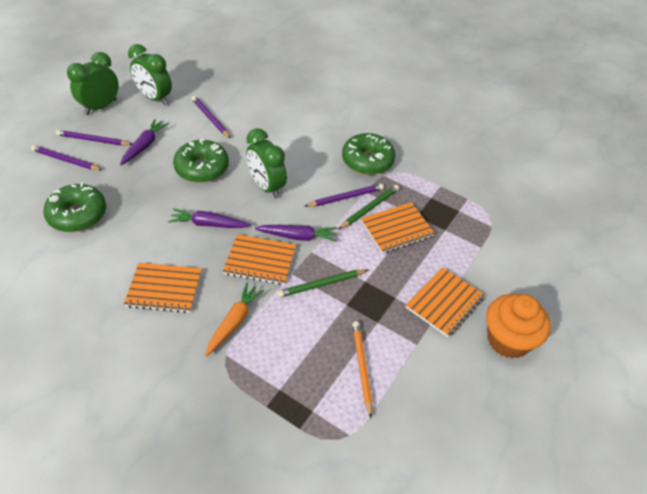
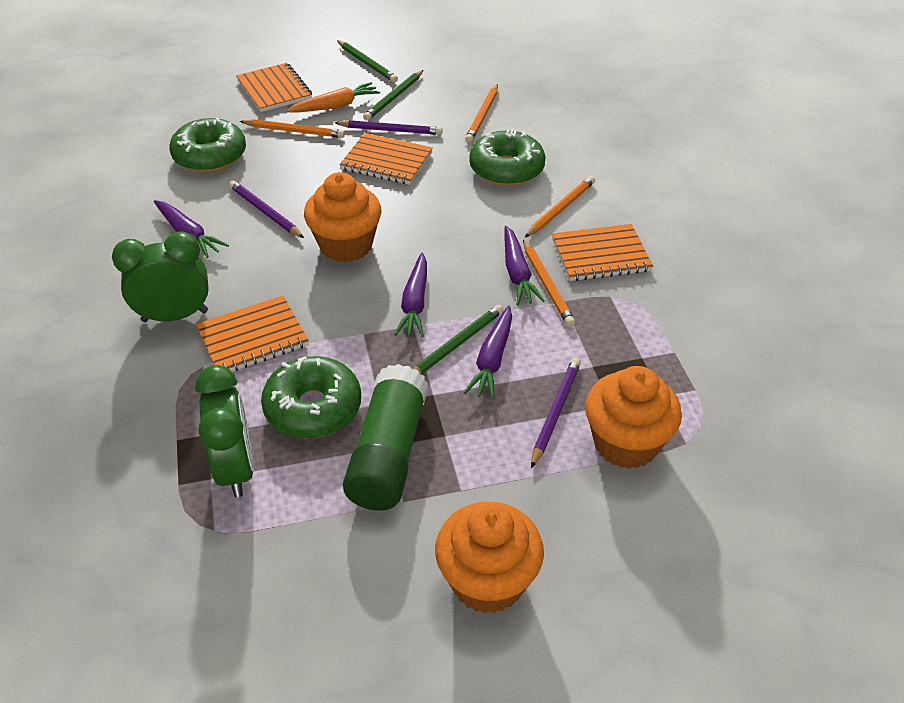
green clock: [67,52,119,115] [128,44,172,105] [246,128,287,199] = 3 -> [112,231,209,322] [195,365,254,498] = 2
green glue stick: none = 0 -> [343,364,428,511] = 1
green pencil: [277,269,368,298] [338,185,399,230] = 2 -> [337,40,398,82] [363,70,423,121] [413,305,504,375] = 3
orange cupcake: [486,294,551,359] = 1 -> [304,172,381,263] [435,502,544,614] [585,366,682,469] = 3
orange pencil: [352,321,373,418] = 1 -> [240,119,345,138] [465,84,498,143] [523,240,575,327] [524,176,595,238] = 4
purple carrot: [120,119,169,165] [168,208,251,228] [255,225,337,242] = 3 -> [154,200,229,258] [394,253,427,337] [464,305,512,400] [504,226,544,305] = 4
purple pencil: [31,145,102,170] [56,130,132,146] [192,96,231,139] [304,184,384,207] = 4 -> [229,181,304,238] [335,120,443,135] [531,357,581,468] = 3

